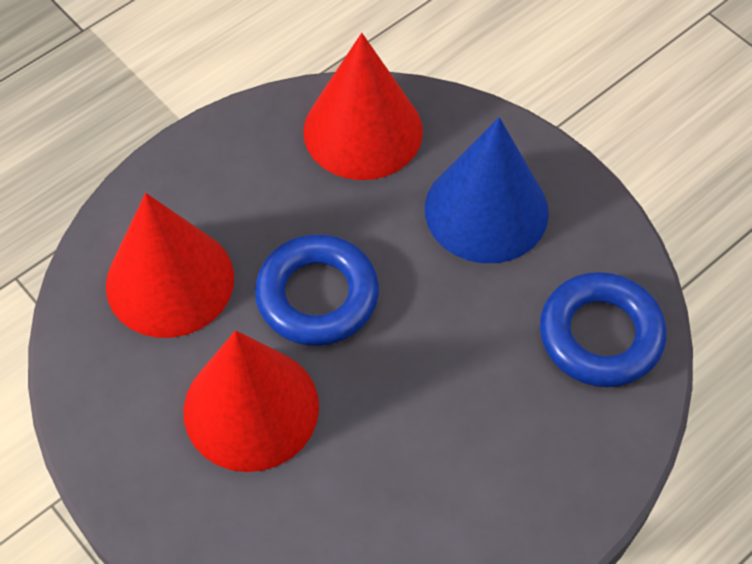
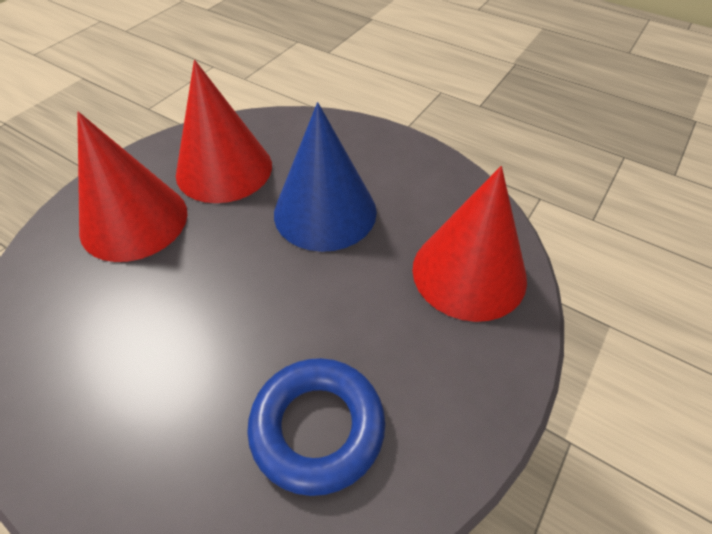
blue ring: [255,234,379,346] [540,272,666,387] = 2 -> [247,358,386,496] = 1

